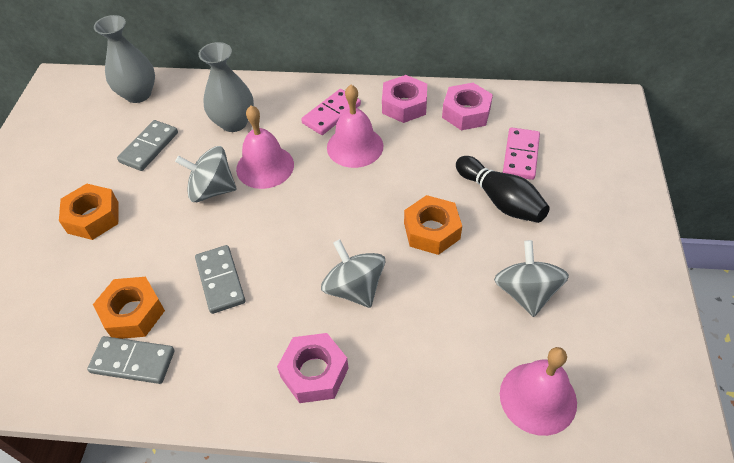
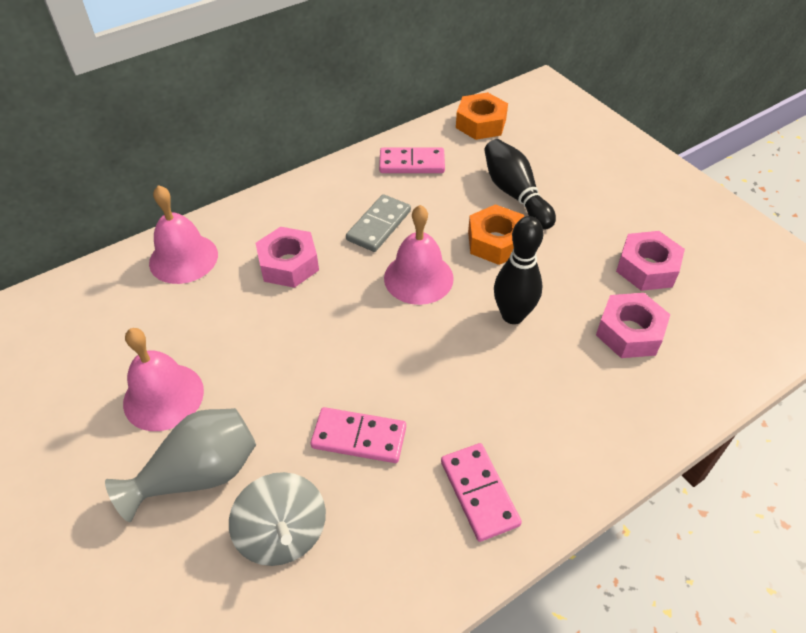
black bowling pin: [456,156,550,223] = 1 -> [484,139,556,229] [494,216,543,324] = 2
grey domino: [87,336,175,384] [117,120,178,171] [195,245,245,314] = 3 -> [346,194,411,252] = 1
grey spinning top: [175,146,237,202] [321,239,385,308] [494,240,569,317] = 3 -> [229,472,326,566] = 1
grey vase: [94,15,155,103] [199,42,254,132] = 2 -> [105,408,256,522] = 1
orange nut: [59,184,119,240] [93,277,165,339] [404,195,462,255] = 3 -> [456,92,508,140] [468,204,524,265] = 2
pink domino: [301,89,361,135] [503,128,540,180] = 2 -> [311,407,406,463] [379,148,445,173] [441,443,522,542] = 3

